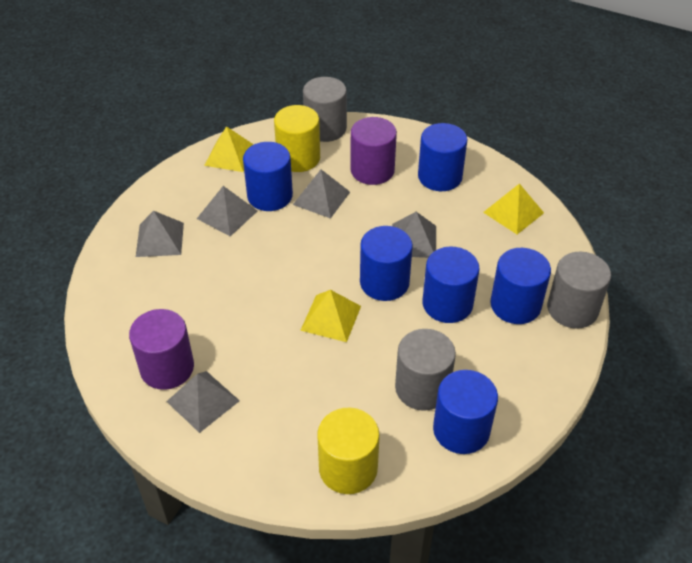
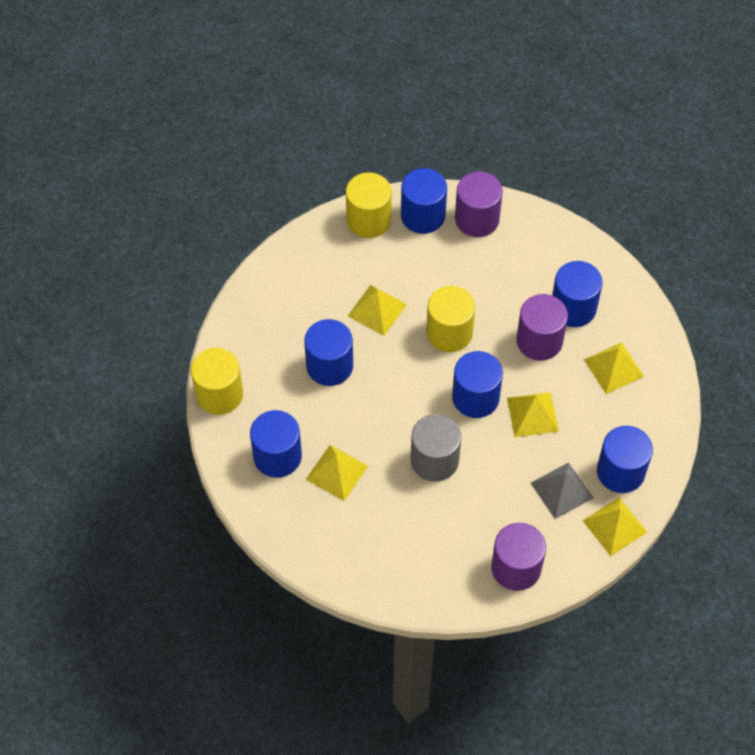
grey cylinder: [303,77,347,142] [395,329,456,411] [547,252,611,329] = 3 -> [411,414,461,482] = 1
grey pyramid: [136,211,184,257] [166,371,240,433] [197,186,257,236] [293,169,350,219] [392,212,436,258] = 5 -> [531,462,593,519] = 1
purple cylinder: [129,309,194,390] [350,117,397,185] = 2 -> [455,171,503,237] [491,523,546,591] [516,294,568,361] = 3
yellow cylinder: [274,105,320,172] [317,408,380,494] = 2 -> [191,348,243,415] [346,172,392,238] [426,286,475,352] = 3
yellow pyramid: [204,126,254,172] [300,290,361,342] [483,183,544,234] = 3 -> [306,445,368,501] [348,285,407,336] [507,392,559,437] [582,498,647,556] [584,342,644,394] = 5

